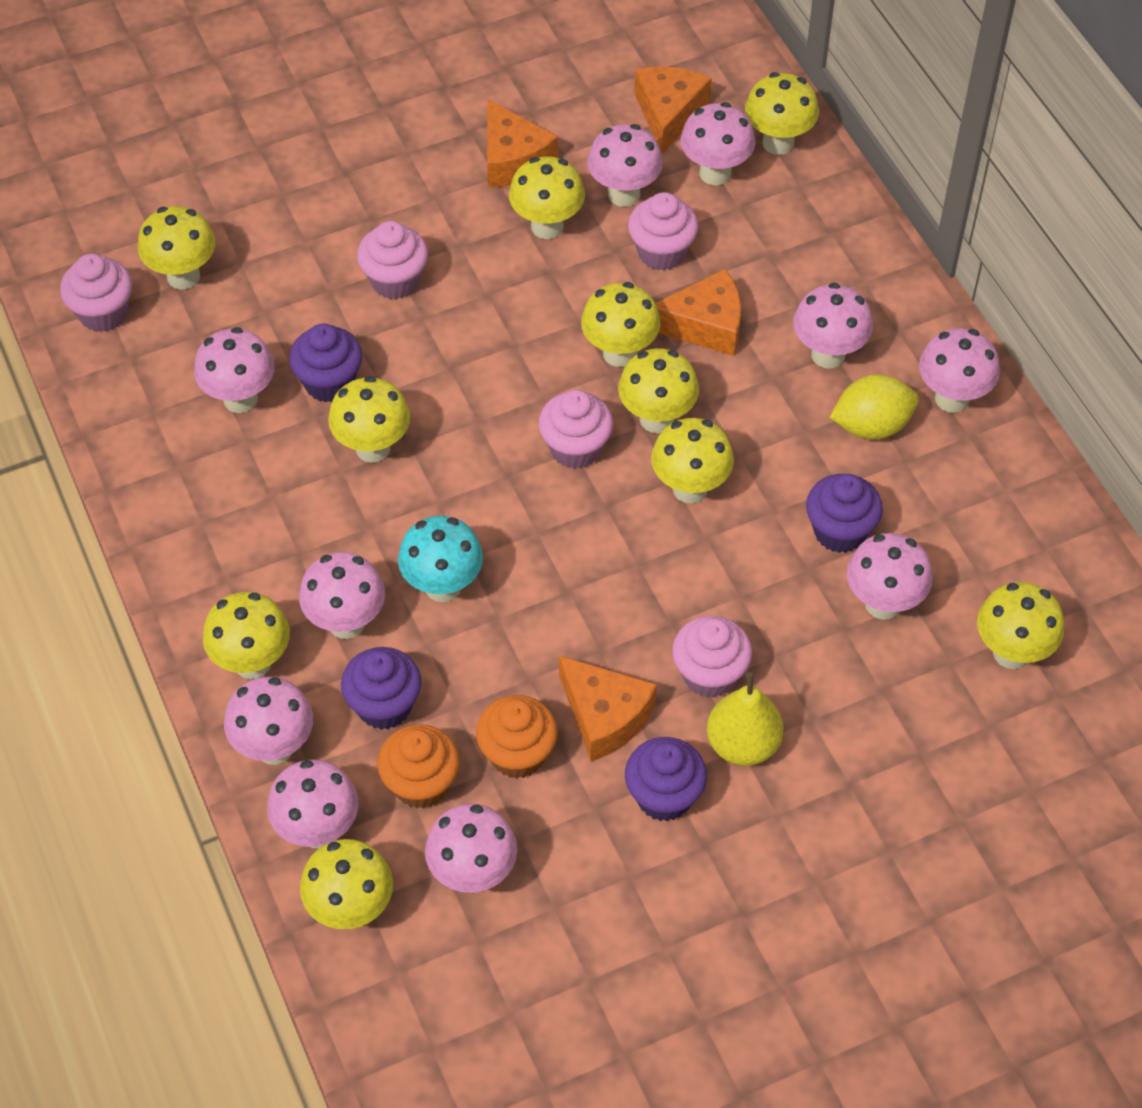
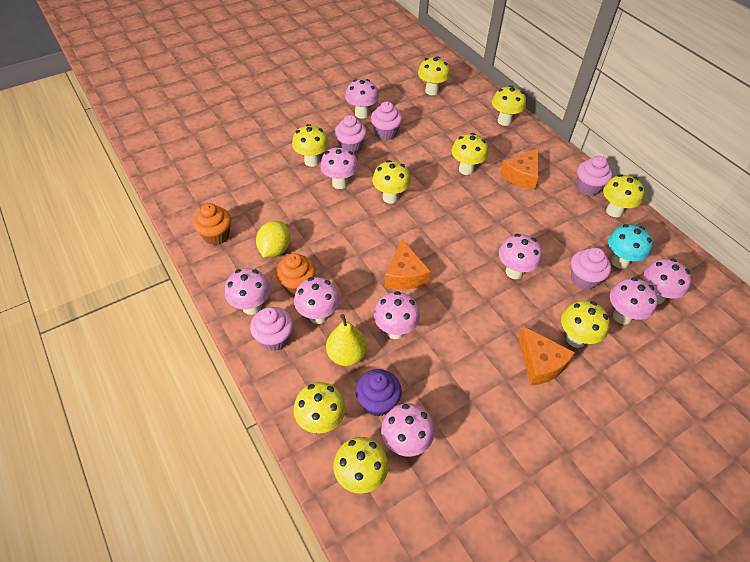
orange cheese: [487,99,558,188] [559,656,657,761] [634,66,712,153] [655,269,741,356] = 4 -> [385,239,431,290] [500,148,539,190] [518,326,575,386] = 3
pink mushroom: [194,327,275,413] [224,677,313,765] [267,759,358,848] [299,552,385,639] [425,804,517,893] [587,124,663,207] [680,102,755,185] [793,283,873,369] [847,533,933,620] [919,328,1000,413] = 10 -> [225,268,270,315] [294,277,340,324] [320,146,358,189] [345,79,379,119] [374,291,420,339] [381,403,434,456] [499,234,542,279] [610,277,658,325] [644,259,691,304] = 9
purple cupcake: [289,324,362,402] [341,647,422,729] [625,737,707,821] [806,474,883,553] = 4 -> [355,369,402,417] = 1
yellow mushroom: [138,206,215,290] [203,592,290,679] [300,839,393,929] [328,376,410,463] [509,156,585,239] [581,282,661,367] [618,348,699,433] [651,418,734,503] [745,72,819,155] [977,582,1064,669] = 10 -> [292,124,329,167] [294,382,346,433] [333,437,389,494] [372,160,411,204] [418,56,450,95] [451,133,488,175] [492,85,526,126] [561,301,610,348] [603,174,645,217] = 9

